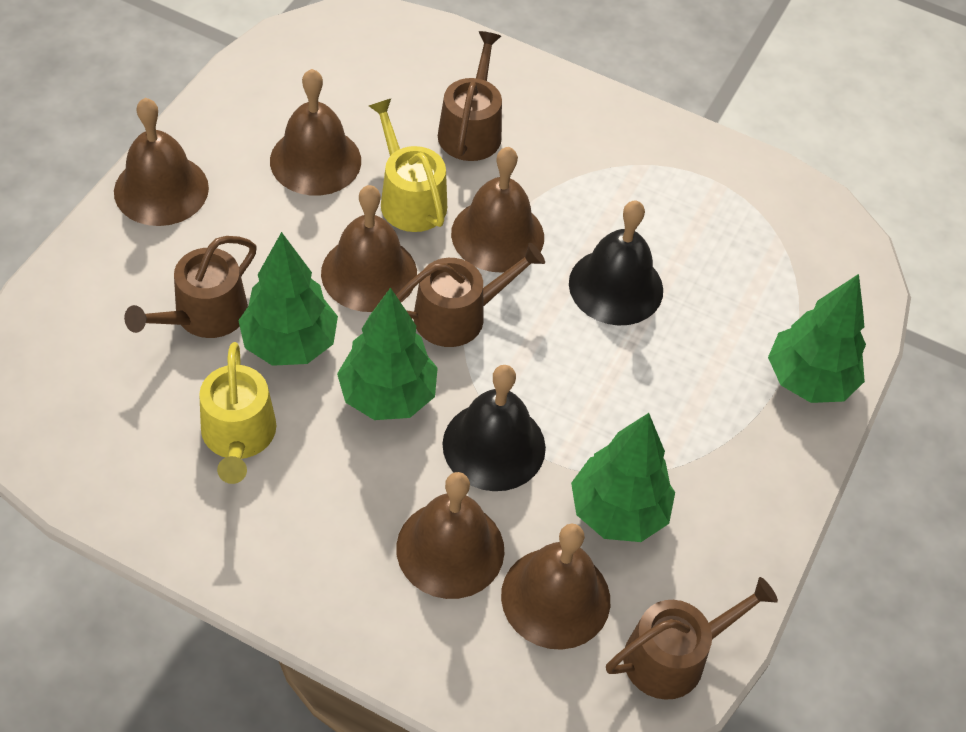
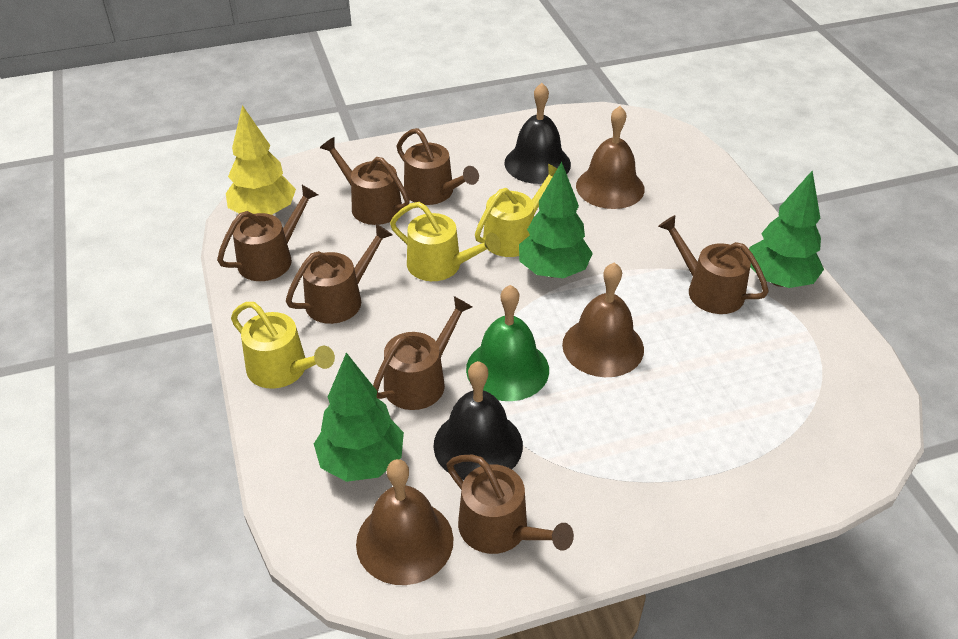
brown bell: [114,98,209,226] [270,69,361,196] [321,185,417,312] [396,472,505,599] [451,147,544,273] [501,523,610,650] = 6 -> [356,459,453,585] [562,262,644,377] [576,106,645,209] = 3
brown watering can: [124,236,257,338] [396,243,545,347] [438,31,502,161] [606,577,778,700] = 4 -> [217,185,318,281] [286,224,392,324] [320,137,410,225] [373,296,472,410] [397,128,479,205] [447,455,574,554] [658,215,769,314] = 7
green bell: none = 0 -> [466,285,549,401] = 1
green tree: [238,232,338,366] [337,287,438,420] [571,413,675,542] [768,274,866,403] = 4 -> [314,353,404,482] [519,162,593,278] [749,171,824,288] = 3
yellow tree: none = 0 -> [226,105,296,215] = 1
yellow watering can: [199,342,276,484] [369,99,447,232] = 2 -> [231,302,335,389] [390,202,501,281] [475,164,557,257] = 3

